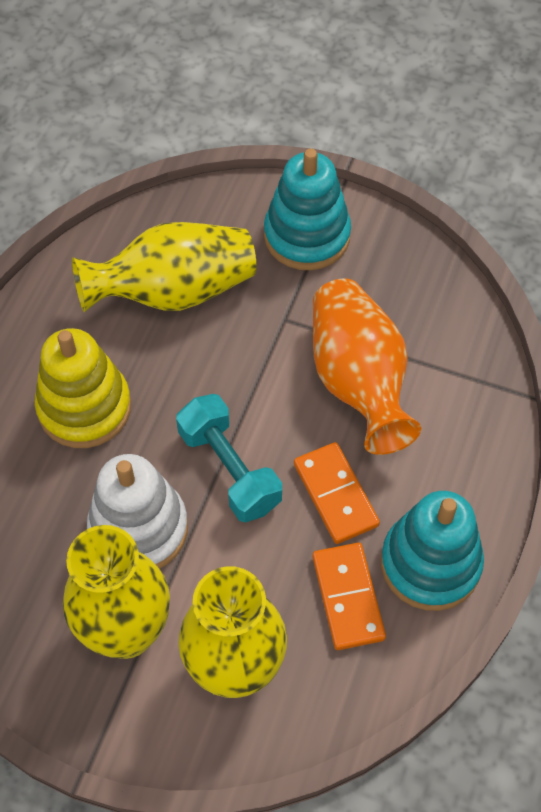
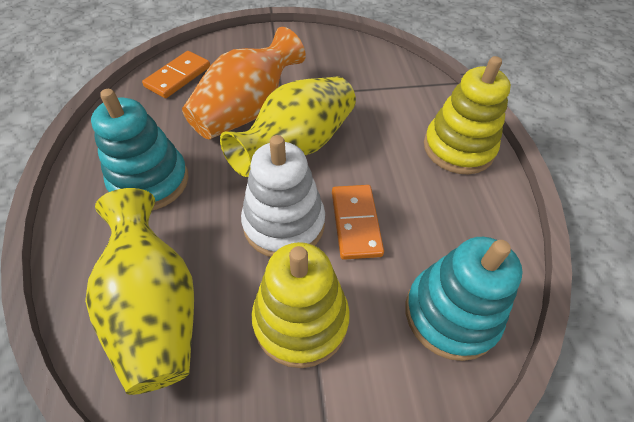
turquoise dumbbell: [176,394,282,522] = 1 -> none = 0
yellow stacking toy: [35,328,131,448] = 1 -> [252,242,350,368] [424,56,511,174] = 2
yellow vase: [63,525,170,659] [72,222,256,312] [178,566,287,698] = 3 -> [85,188,194,395] [220,77,356,177] = 2

